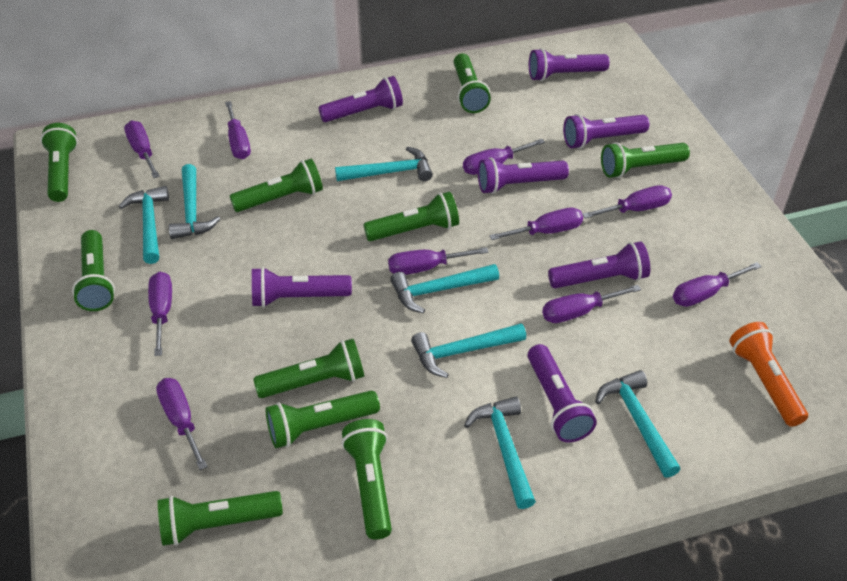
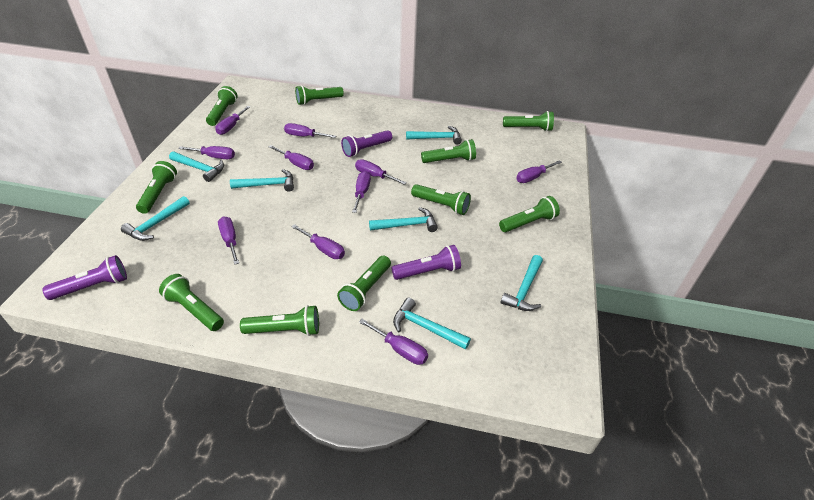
orange flashlight: [729,322,808,427] = 1 -> none = 0
purple flashlight: [252,267,352,307] [318,76,403,122] [478,157,569,194] [528,344,597,442] [529,48,610,81] [548,242,650,289] [563,114,649,149] = 7 -> [42,255,127,300] [341,130,392,157] [392,245,461,280] = 3

